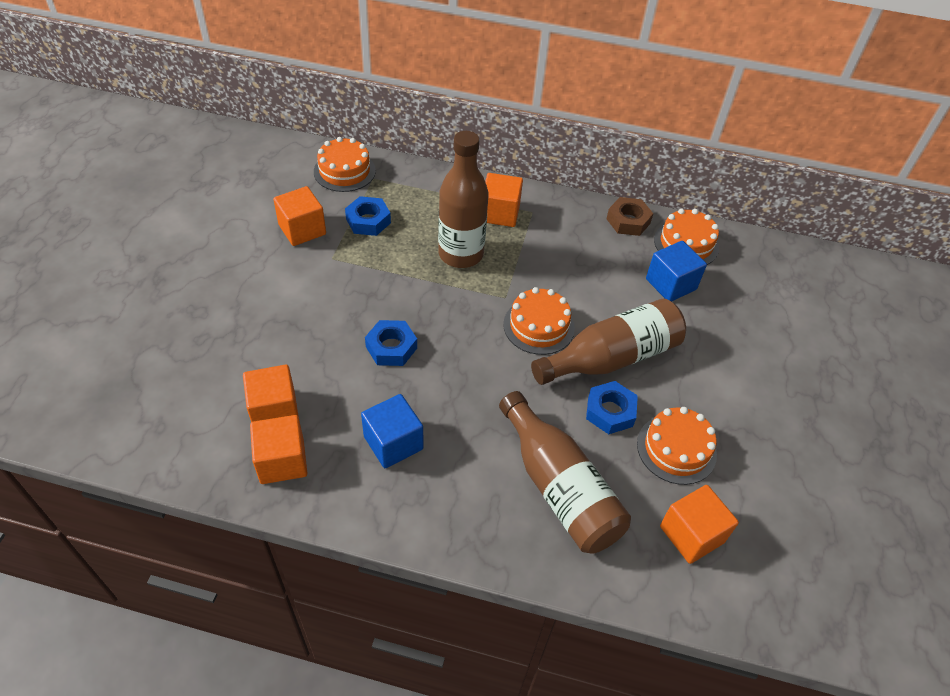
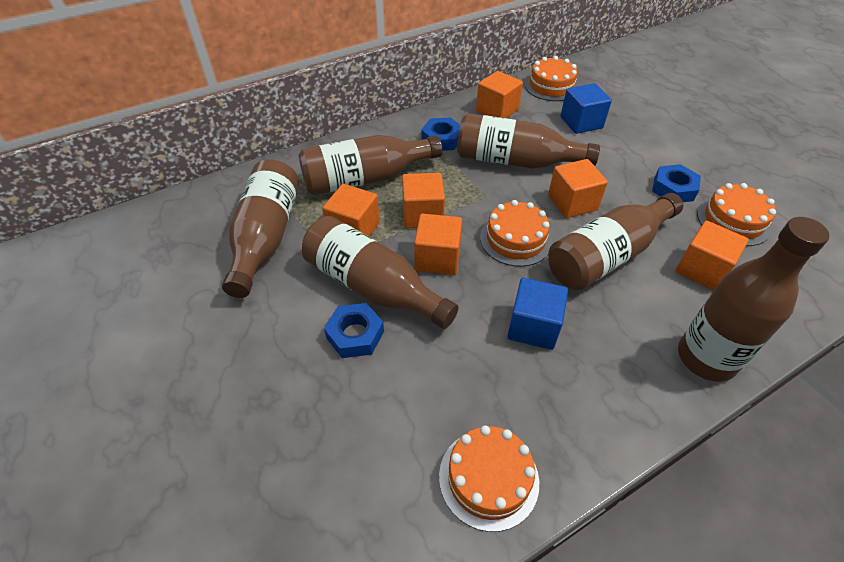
brown bottle: [438,131,489,268] [499,391,631,554] [531,298,686,385] = 3 -> [222,159,299,298] [299,135,442,195] [302,216,459,329] [457,113,600,169] [548,193,683,290] [678,217,830,382] = 6
brown nut: [606,197,654,236] = 1 -> none = 0
orange cube: [243,365,299,422] [250,415,307,484] [273,186,326,246] [485,173,523,227] [660,485,739,564] = 5 -> [322,184,380,237] [402,173,445,228] [414,214,462,275] [476,71,523,118] [548,159,608,218] [676,221,749,290] = 6

